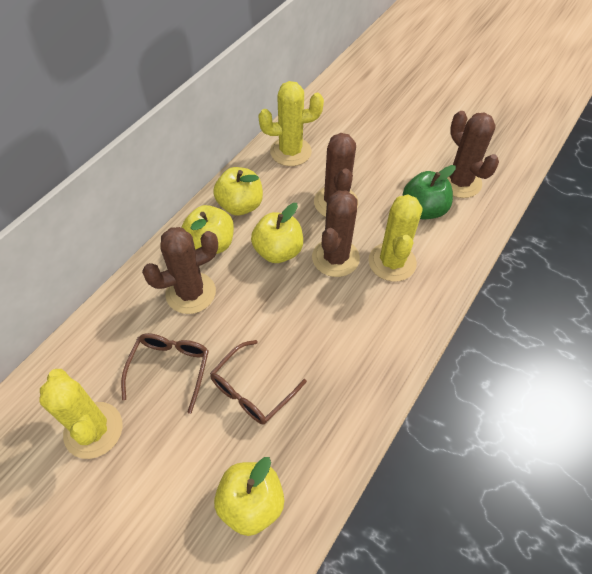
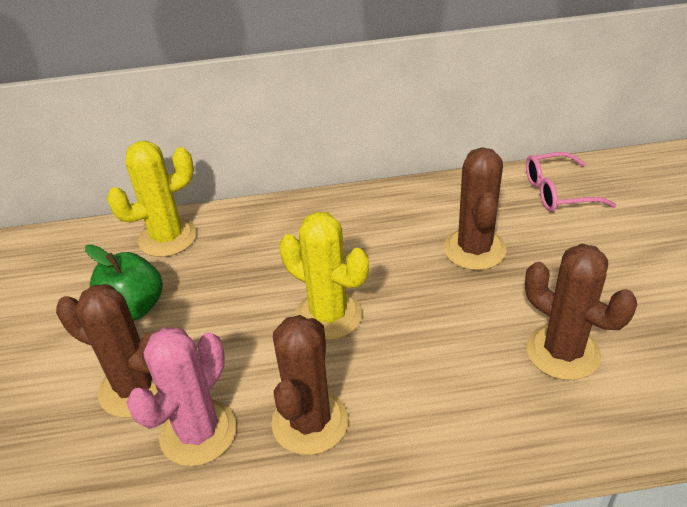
brown glasses: [121,333,209,414] [210,340,307,424] = 2 -> none = 0
pink cactus: none = 0 -> [126,327,236,466] = 1
pink glasses: none = 0 -> [526,152,616,212] = 1
yellow apple: [182,205,234,254] [213,167,263,215] [214,457,284,536] [251,203,303,263] = 4 -> none = 0
yellow cactus: [39,369,123,459] [258,81,324,166] [368,195,422,282] = 3 -> [107,141,197,257] [279,212,369,340] = 2

